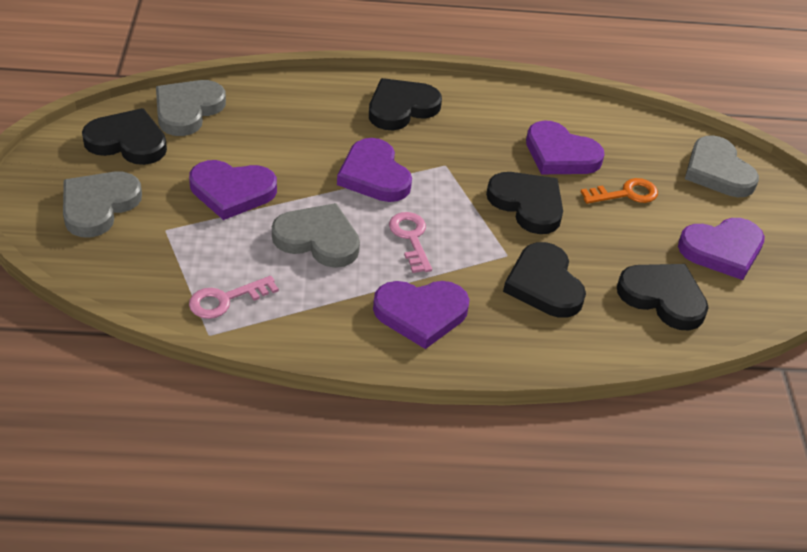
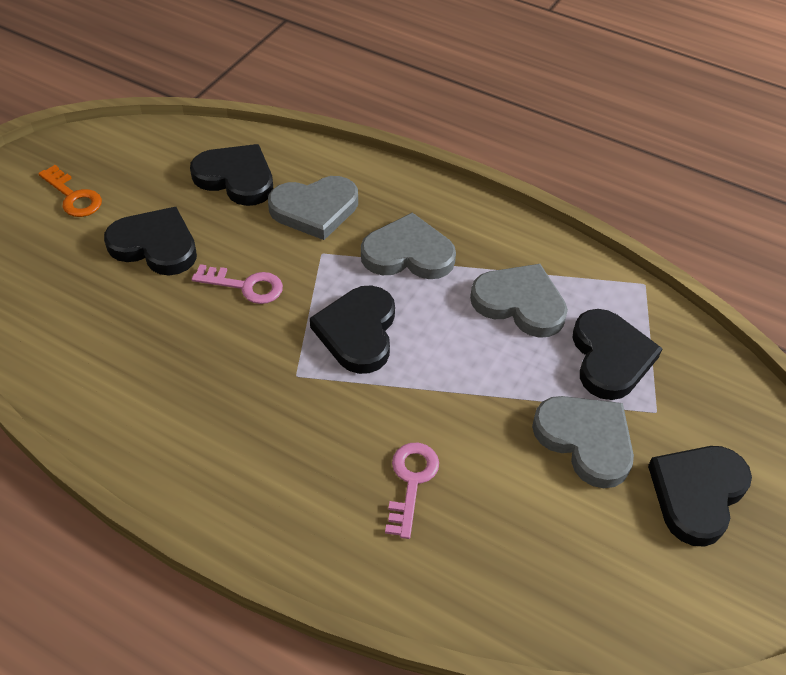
purple heart: [189,160,277,220] [337,138,412,202] [373,281,469,349] [526,120,605,174] [678,218,765,280] = 5 -> none = 0

